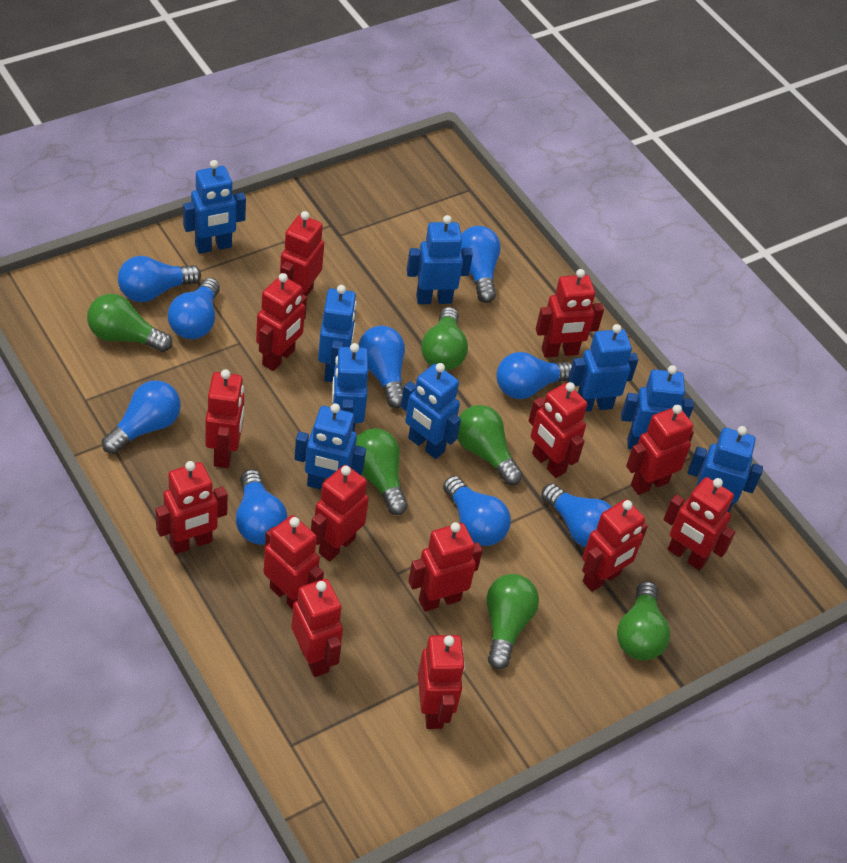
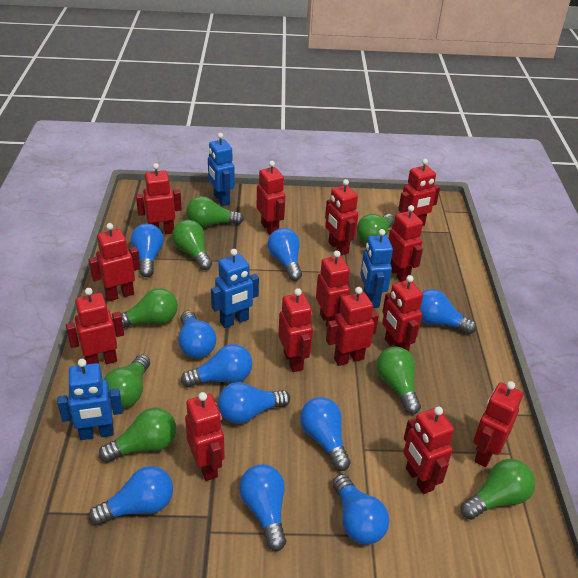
blue light bulb: [102,380,181,454] [118,256,201,302] [168,278,220,339] [236,469,288,545] [358,326,405,408] [443,476,511,546] [461,226,501,303] [496,352,572,399] [541,484,612,548] = 9 -> [89,466,173,526] [131,224,164,277] [178,311,216,358] [181,344,252,387] [218,382,290,424] [239,464,286,551] [268,228,302,281] [300,397,351,471] [333,474,390,545] [419,289,477,335] = 10
blue robot: [183,160,246,254] [294,403,366,489] [318,285,357,382] [332,343,368,432] [401,363,461,459] [407,215,473,304] [568,324,638,412] [621,365,694,450] [688,426,763,512] = 9 -> [57,359,123,440] [208,133,235,206] [211,249,259,328] [360,229,393,308] = 4
green light bulb: [87,294,172,352] [356,428,408,515] [421,307,468,370] [457,405,523,485] [487,574,539,669] [617,581,670,661] = 6 -> [99,408,176,462] [103,354,150,408] [112,288,178,328] [172,220,212,270] [186,196,244,227] [357,214,395,244] [376,346,421,414] [461,459,535,520] = 8

